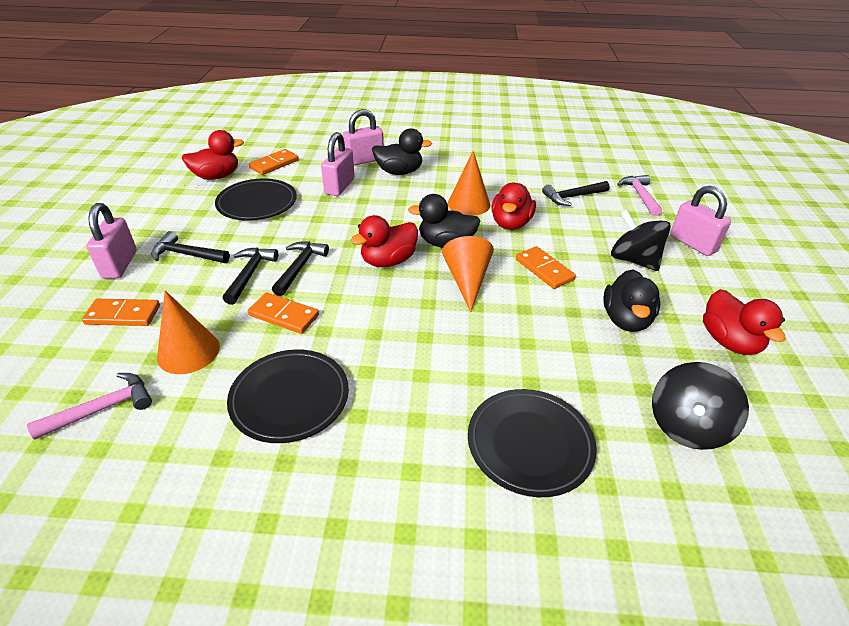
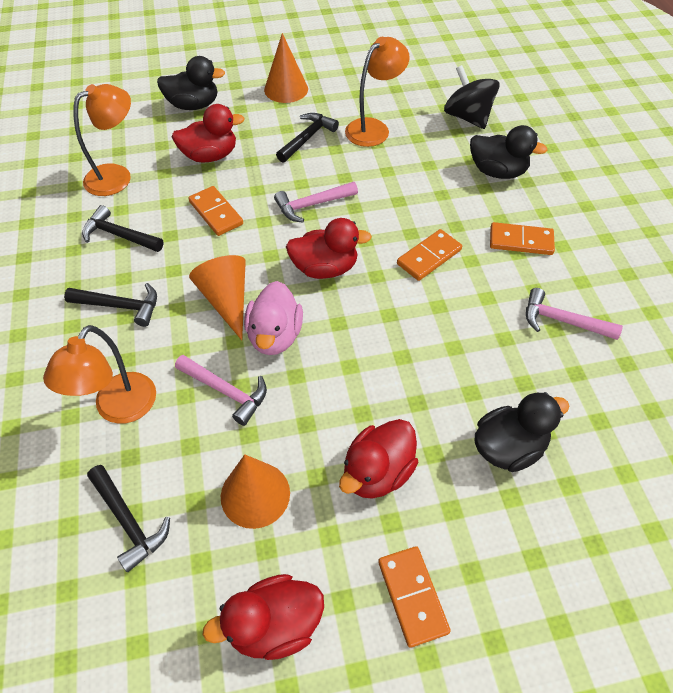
black plate: [215,179,297,221] [227,350,349,443] [468,389,597,497] = 3 -> none = 0
black spinning top: [611,209,671,271] [652,362,749,450] = 2 -> [444,65,500,129] = 1
orange lamp: none = 0 -> [43,325,156,424] [73,84,131,196] [345,37,410,147] = 3
pink duck: none = 0 -> [244,281,303,355] = 1
pink hammer: [27,373,152,440] [617,175,662,216] = 2 -> [175,355,267,426] [274,182,358,223] [526,288,623,340] = 3
pink padlock: [86,203,137,279] [321,132,355,196] [343,109,384,166] [670,186,731,256] = 4 -> none = 0

